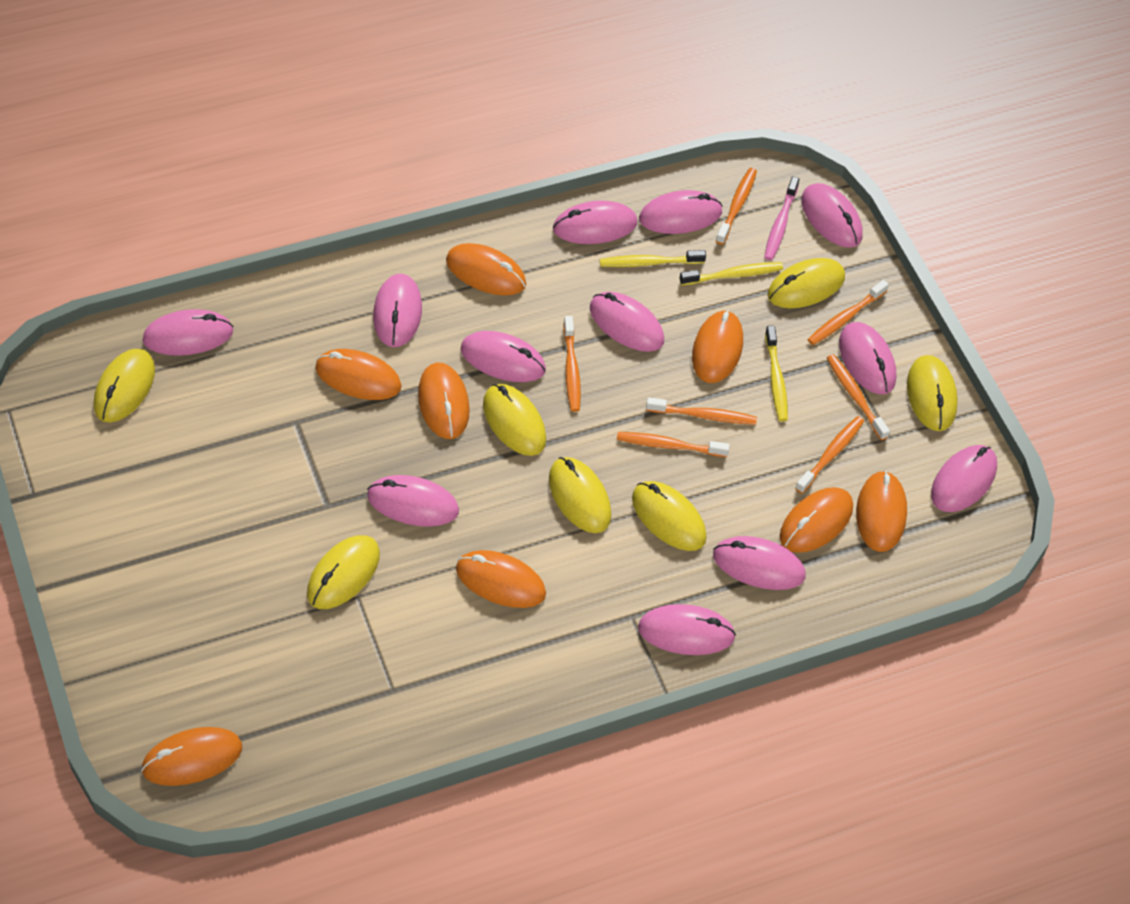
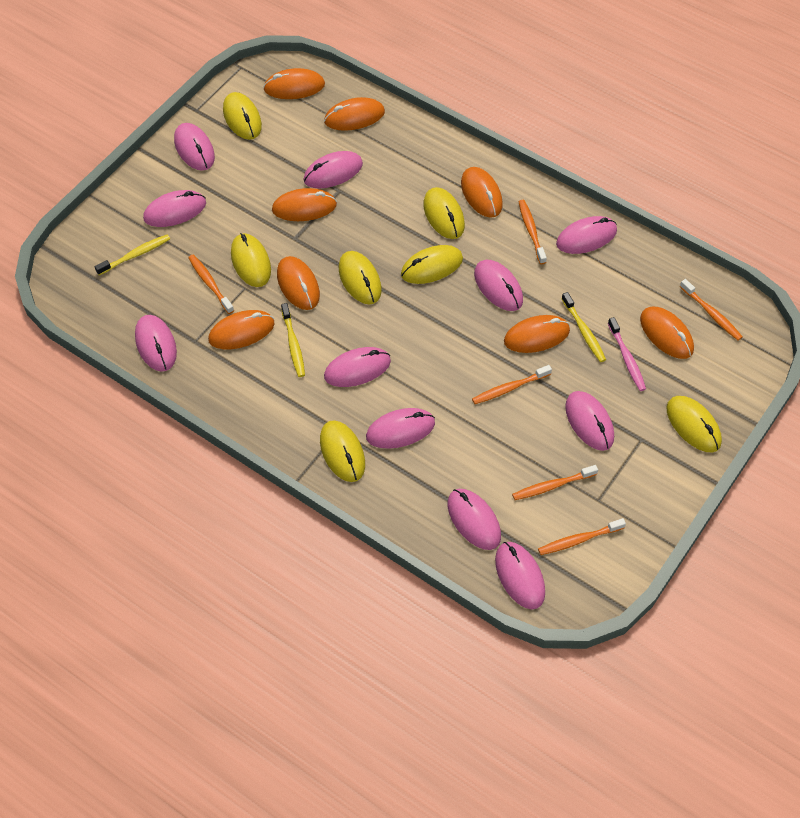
orange toothbrush: [563,316,581,412] [617,432,730,457] [646,397,757,425] [716,168,757,245] [795,416,864,494] [807,280,889,345] [827,354,890,441] = 7 -> [188,254,234,314] [472,365,552,404] [512,465,598,500] [518,200,547,264] [538,518,626,555] [680,279,743,340] = 6
pink mouse: [142,309,233,356] [367,475,459,527] [373,274,422,347] [461,331,546,382] [553,201,637,244] [590,292,664,352] [638,604,736,655] [639,190,723,234] [713,536,805,590] [801,183,863,248] [839,322,896,395] [931,445,997,512] = 12 -> [135,315,177,372] [143,190,206,227] [174,123,215,171] [303,151,363,188] [324,347,391,387] [366,408,435,449] [447,489,501,550] [474,260,523,311] [495,542,545,609] [556,216,617,254] [565,391,614,451] = 11

